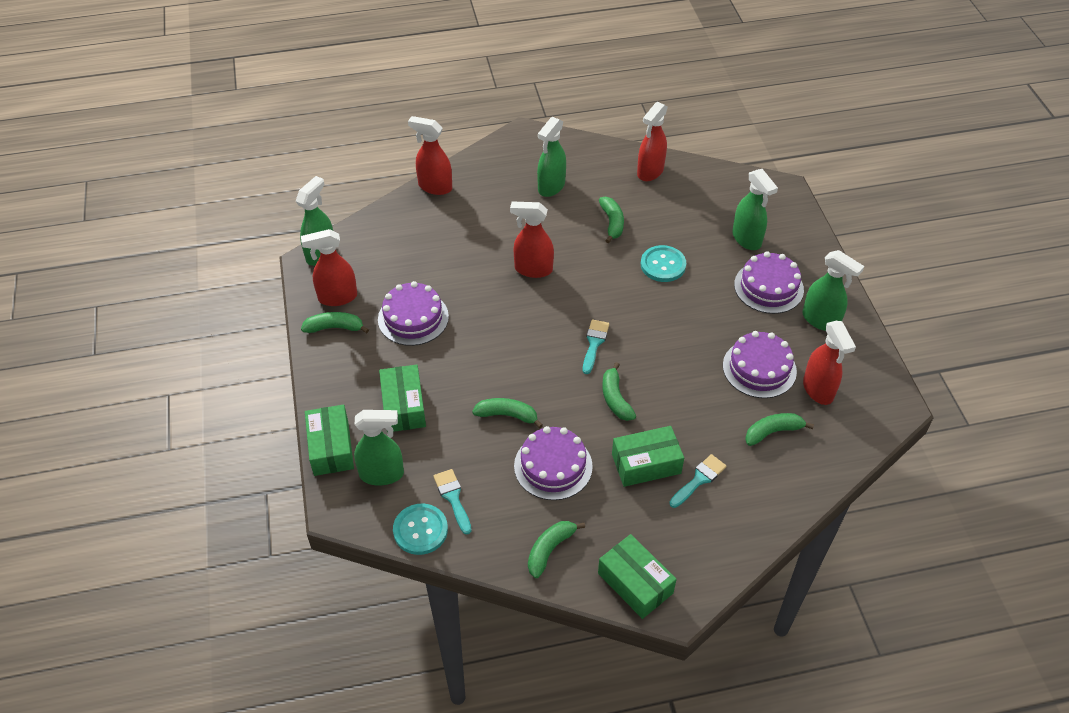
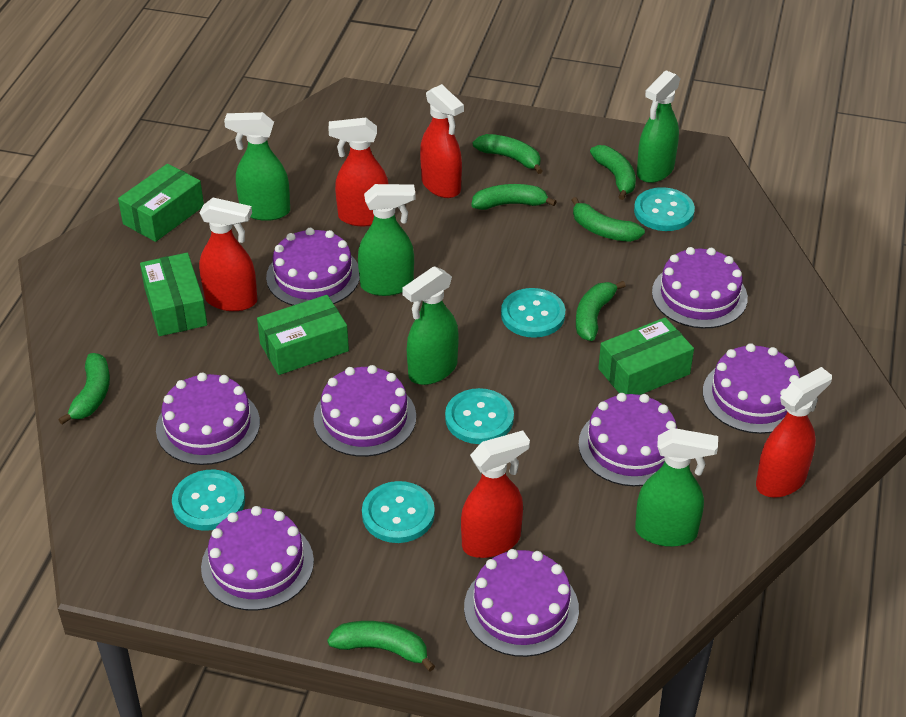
green banana: [301,312,369,333] [472,398,543,428] [528,521,585,578] [599,197,624,243] [602,362,636,421] [745,413,814,446] = 6 -> [58,353,110,425] [327,621,435,671] [471,184,557,210] [473,134,543,174] [572,197,645,242] [576,281,626,341] [590,145,636,200] = 7
purple cake: [378,281,449,346] [514,426,593,500] [723,331,797,398] [734,251,804,314] = 4 -> [156,373,260,465] [201,506,314,611] [266,228,360,306] [313,365,416,457] [464,549,579,657] [578,393,677,486] [652,247,748,328] [703,343,800,434] = 8
turquoise brush: [433,469,472,535] [583,320,609,374] [669,454,727,508] = 3 -> none = 0
turquoise button: [393,504,448,555] [641,245,686,282] = 2 -> [172,470,245,531] [362,481,435,543] [445,388,514,444] [501,288,565,338] [634,187,695,231] = 5

